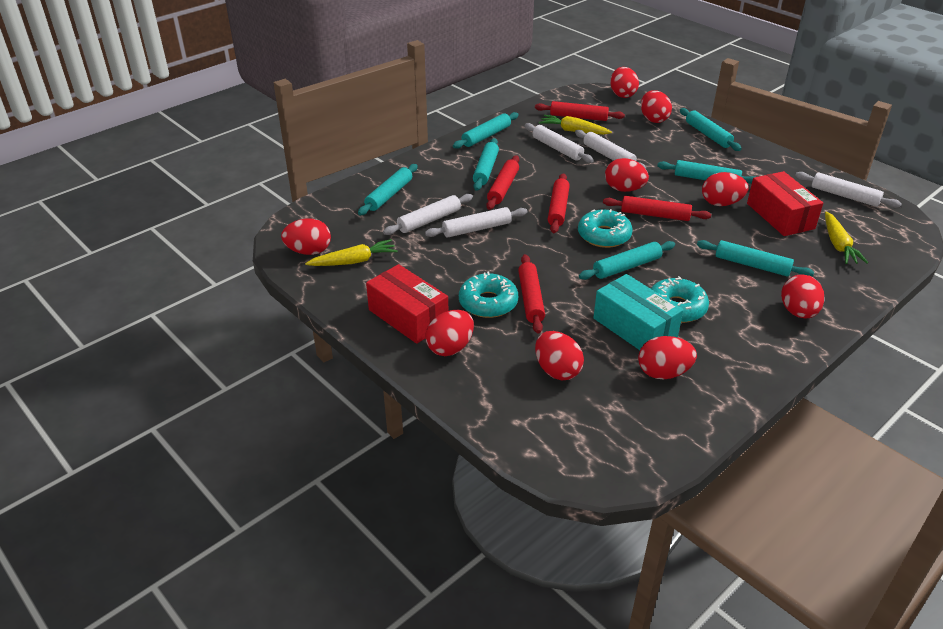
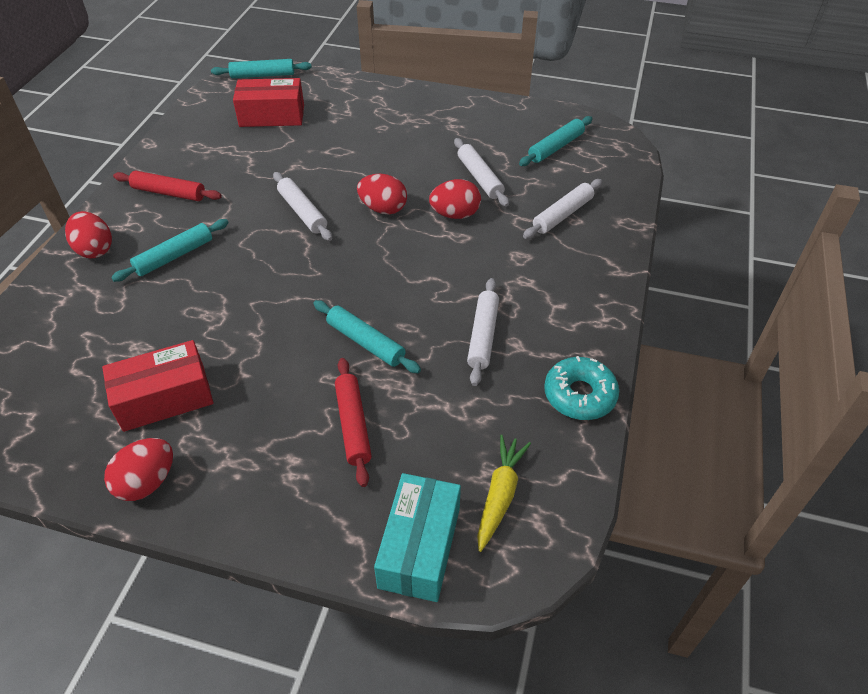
red egg: [281,218,331,255] [425,310,474,356] [535,331,584,380] [605,158,649,192] [610,67,639,98] [638,336,697,379] [641,90,672,123] [702,172,749,206] [781,274,825,319] = 9 -> [65,211,112,258] [104,438,173,501] [357,174,407,214] [429,179,481,219] = 4
red rolling pin: [486,155,519,210] [518,254,545,334] [535,101,625,121] [548,173,570,233] [603,196,711,221] = 5 -> [113,171,222,201] [335,358,372,487] = 2
turquoise donut: [459,272,518,318] [578,209,633,248] [651,276,709,323] = 3 -> [544,356,619,420] = 1
turquoise rolling pin: [358,164,418,215] [453,112,519,149] [473,138,499,191] [579,241,675,280] [657,160,756,184] [680,108,742,151] [697,240,814,277] = 7 -> [111,219,229,282] [211,59,312,78] [313,300,421,373] [519,116,593,166] = 4
white rolling pin: [383,194,473,235] [425,207,528,238] [525,123,594,163] [575,130,646,169] [795,172,902,208] = 5 -> [273,172,332,241] [454,138,509,207] [467,278,499,386] [523,179,602,239] = 4
yellow carrot: [305,239,398,266] [539,115,612,135] [825,212,868,264] = 3 -> [477,435,531,552] = 1

